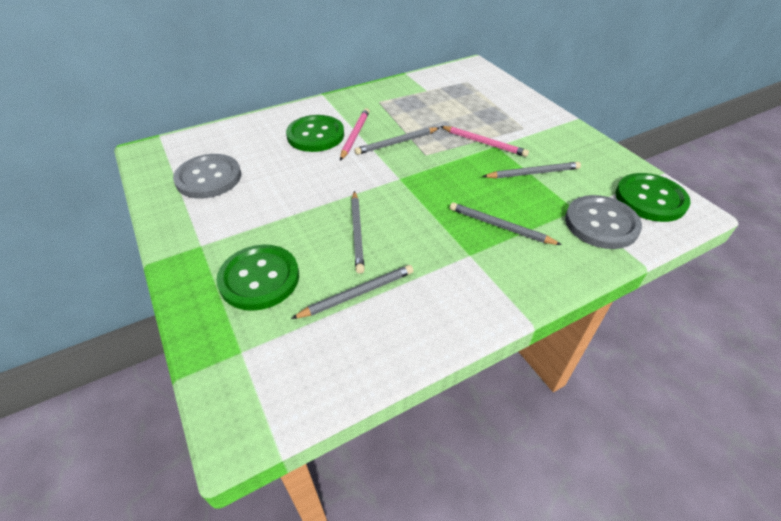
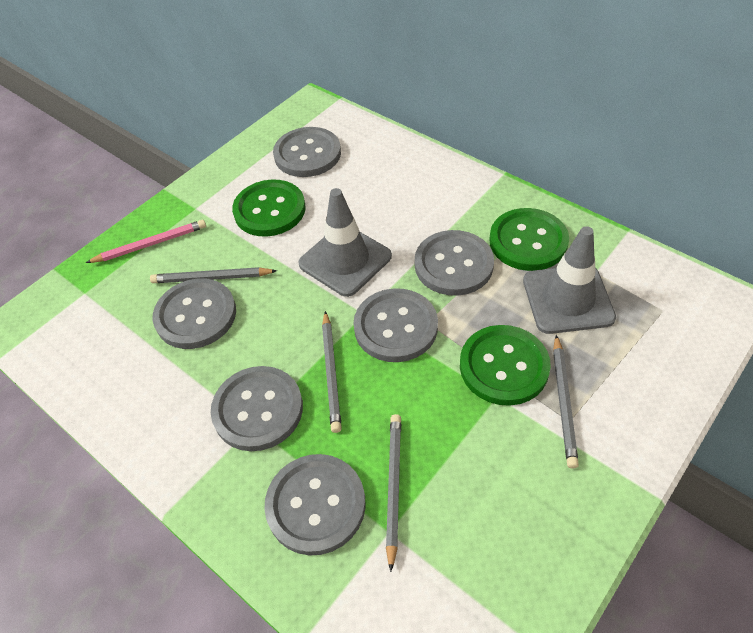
grey button: [173,154,241,198] [565,195,642,249] = 2 -> [153,279,236,349] [211,366,303,451] [264,454,366,556] [273,127,341,177] [353,288,438,362] [414,230,494,296] = 6
grey pencil: [291,265,413,319] [351,191,365,274] [354,127,439,155] [450,202,562,245] [482,162,581,178] = 5 -> [150,267,277,283] [322,311,342,433] [386,414,401,572] [553,335,579,469] = 4
grey traffic cone: none = 0 -> [298,188,392,297] [523,226,616,334] = 2
pink pencil: [340,108,370,161] [440,126,529,157] = 2 -> [86,220,206,263] = 1

